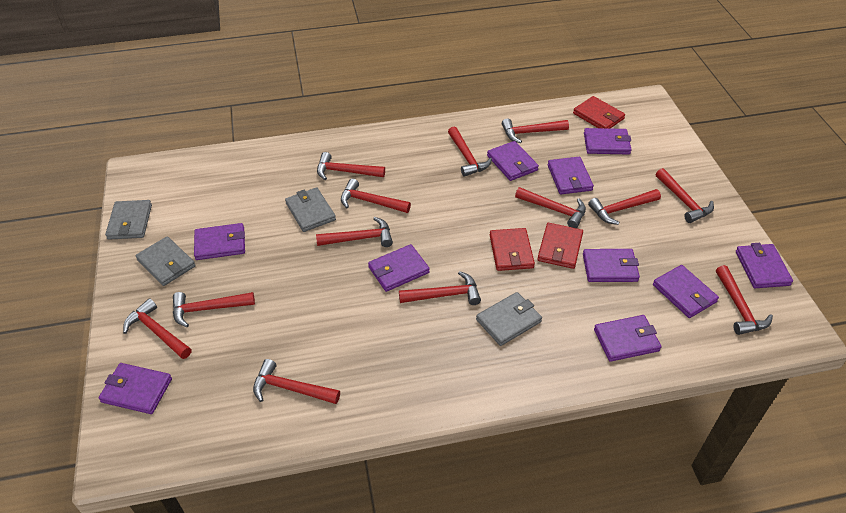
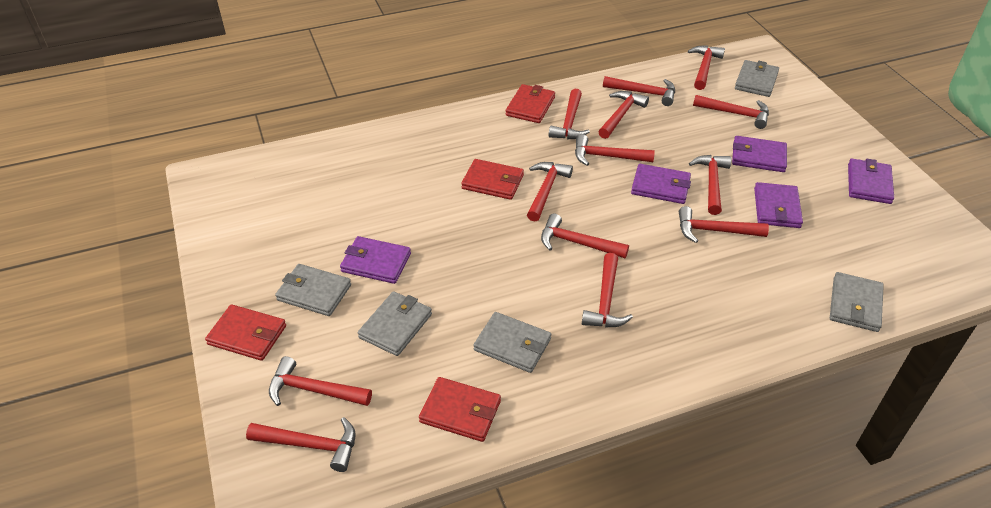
grey wallet: [105,200,152,240] [136,236,196,286] [285,187,336,232] [476,292,542,346] = 4 -> [275,264,351,316] [358,291,432,356] [473,312,551,373] [735,60,779,97] [830,272,884,332] = 5
purple wallet: [99,363,172,414] [194,223,245,260] [368,244,430,292] [487,141,539,181] [548,157,594,194] [583,249,640,282] [584,128,632,155] [594,315,661,362] [653,265,719,318] [736,243,793,288] = 10 -> [340,236,411,284] [631,164,691,204] [732,136,787,172] [754,182,803,228] [848,158,894,204] = 5
red wallet: [490,228,535,271] [537,223,583,269] [573,96,625,129] = 3 -> [205,304,286,361] [419,377,501,442] [461,159,524,200] [506,84,555,123] = 4

